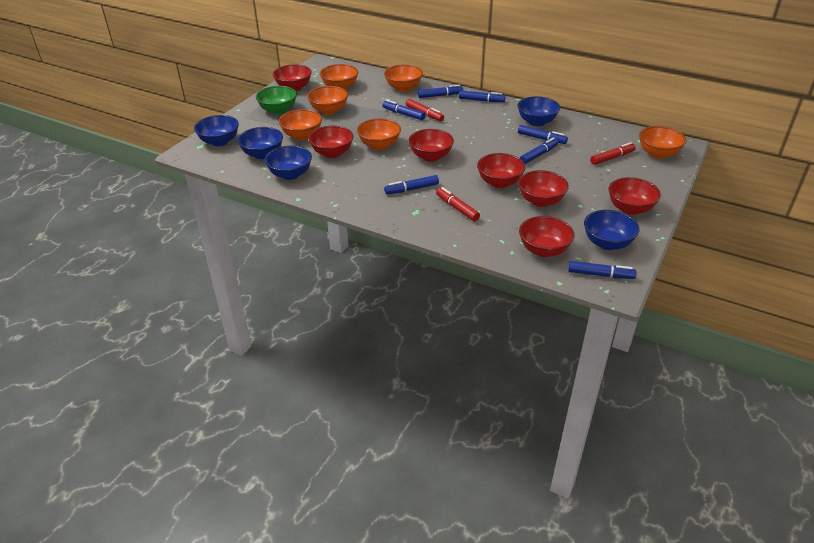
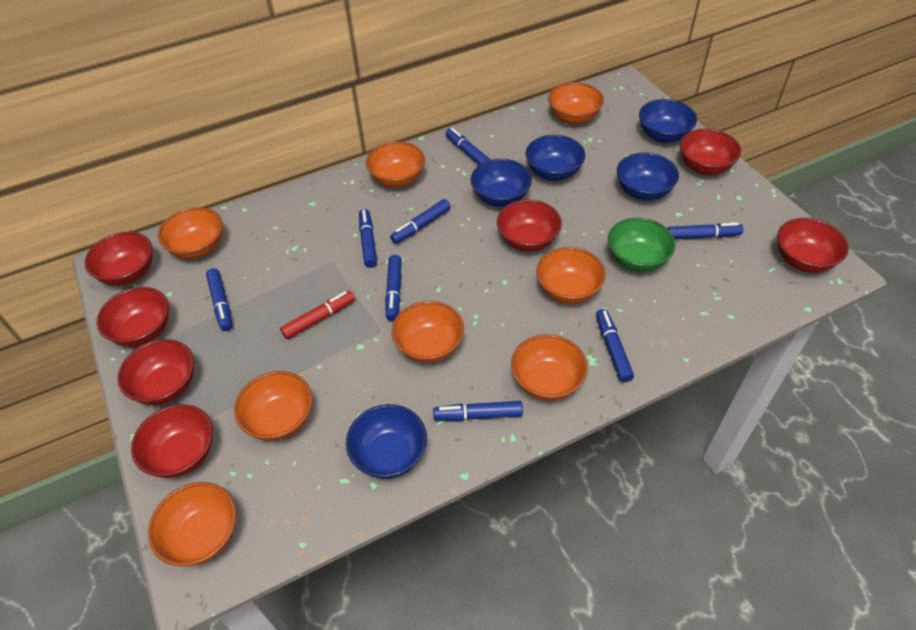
blue marker: [383,100,425,120] [384,175,439,194] [418,85,463,98] [459,91,506,102] [518,125,568,144] [520,137,558,164] [568,261,637,279] = 7 -> [206,268,232,331] [359,209,377,268] [385,255,402,321] [390,199,451,244] [433,401,523,421] [446,128,491,165] [596,309,634,382] [667,223,744,239] = 8
orange bowl: [279,109,322,140] [307,86,348,115] [320,64,358,90] [357,118,401,150] [384,65,423,92] [639,126,686,159] = 6 -> [148,482,237,567] [158,207,223,259] [234,371,313,441] [366,141,425,188] [392,301,464,363] [511,334,588,401] [536,247,606,304] [548,82,604,125] = 8
red marker: [406,99,444,121] [436,187,480,221] [590,142,636,165] = 3 -> [280,290,355,339] = 1

